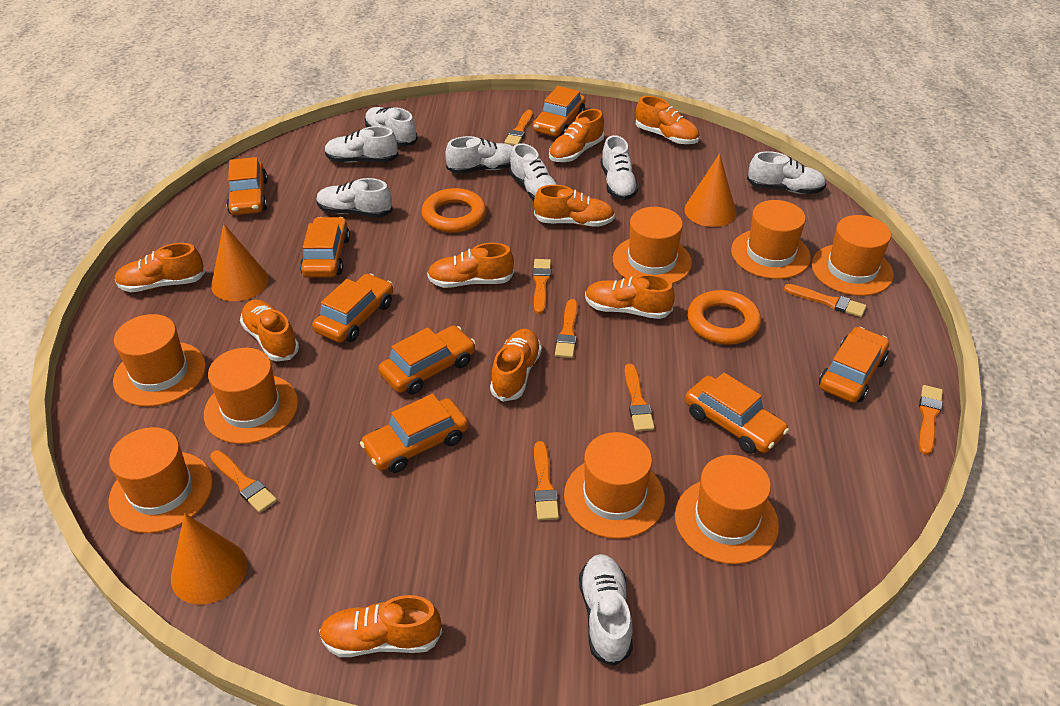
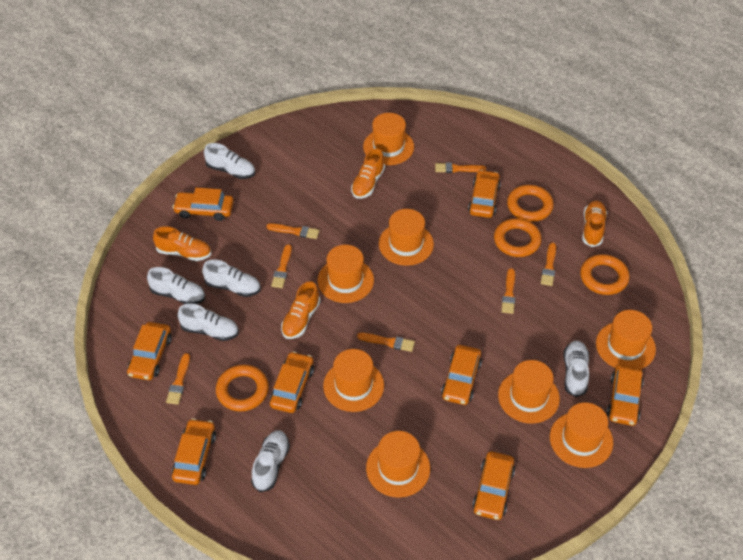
orange brush: [210,450,277,513] [504,110,533,145] [533,259,551,314] [534,441,559,520] [555,299,578,358] [624,364,655,431] [784,284,866,317] [919,385,943,455] = 8 -> [166,353,190,404] [266,223,319,239] [271,244,292,288] [357,333,415,352] [435,162,486,173] [501,268,515,314] [541,243,556,286] = 7
orange cone: [171,513,247,605] [211,224,269,301] [684,154,736,227] = 3 -> none = 0
orange ring: [421,188,486,233] [687,290,761,344] = 2 -> [216,365,269,411] [494,218,541,257] [507,185,554,222] [580,254,630,295] = 4
orange shoe: [115,243,206,292] [240,300,299,361] [319,595,442,657] [427,243,514,288] [490,329,542,402] [534,185,615,227] [549,109,604,162] [585,274,675,319] [636,96,699,144] = 9 -> [153,226,211,261] [281,281,321,339] [351,148,385,199] [582,201,607,247] = 4
white shoe: [316,178,393,218] [324,126,398,163] [365,107,418,146] [445,136,513,174] [509,143,557,201] [579,554,633,666] [601,135,638,200] [747,151,826,194] = 8 -> [147,267,205,304] [178,303,239,341] [202,259,261,297] [204,143,255,179] [251,430,290,492] [563,341,589,397] = 6

